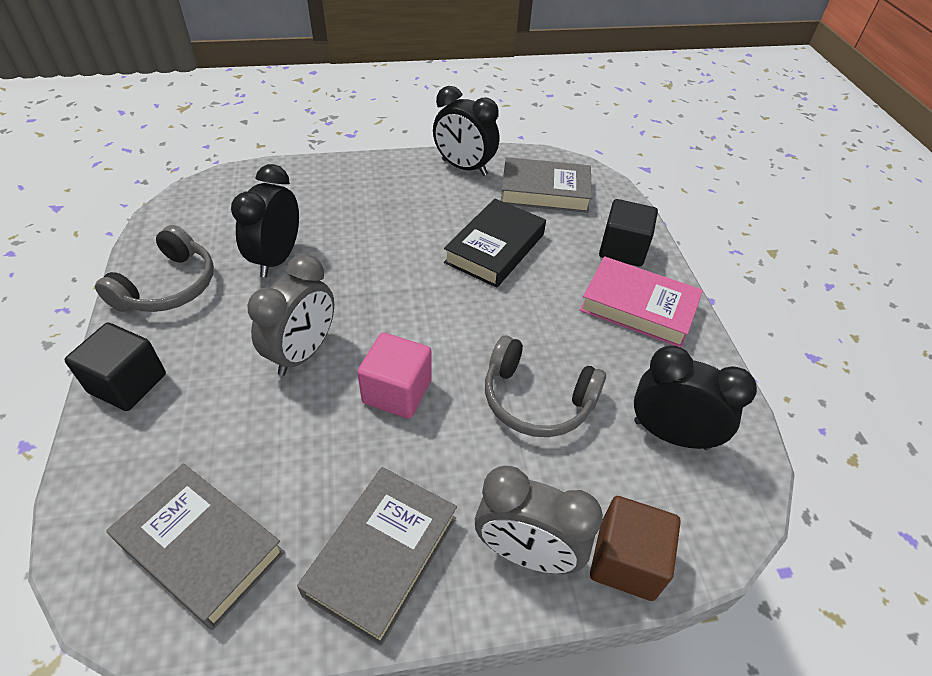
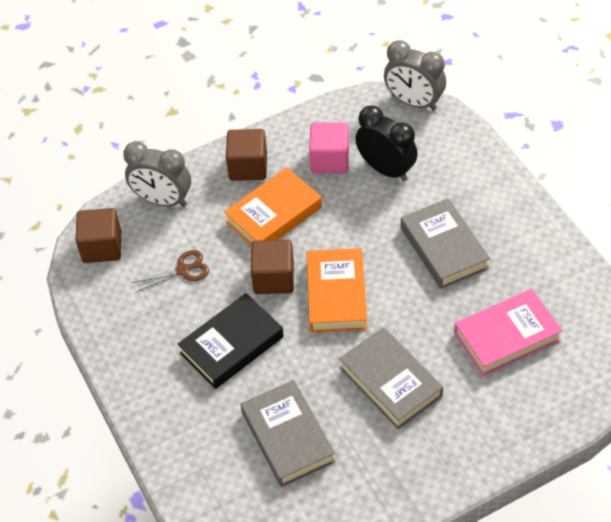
black clock: [231,164,299,277] [433,86,499,176] [634,345,757,450] = 3 -> [355,106,418,181] = 1
black cube: [65,323,166,411] [599,199,658,267] = 2 -> none = 0
brown cube: [590,496,681,601] = 1 -> [76,208,121,263] [226,129,267,181] [251,240,294,294] = 3
brown scissors: none = 0 -> [132,250,209,293] = 1
grey headphones: [95,225,214,312] [485,335,606,437] = 2 -> none = 0
orange book: none = 0 -> [224,167,322,245] [307,248,367,333] = 2

